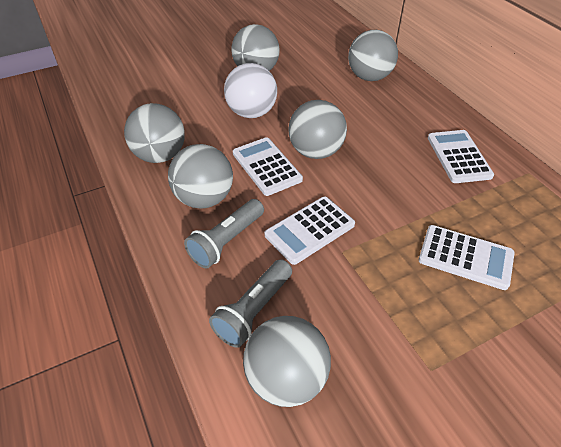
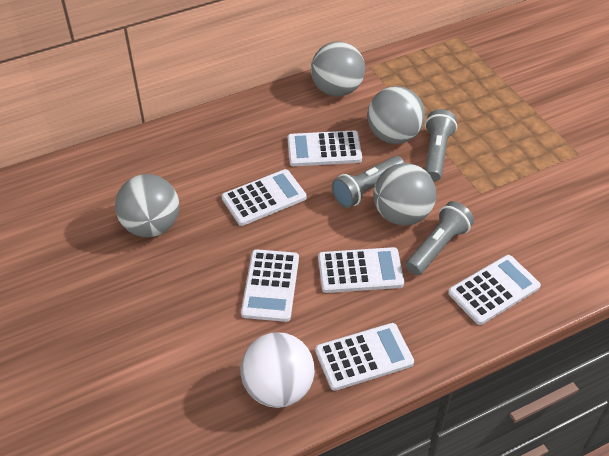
grey ball: [124,103,185,163] [168,144,233,209] [231,24,280,71] [243,316,331,407] [288,100,347,159] [348,30,398,81] = 6 -> [115,174,179,237] [311,41,365,97] [367,86,425,144] [373,163,436,226] = 4
grey flashlight: [184,199,264,269] [209,259,292,348] = 2 -> [332,156,404,208] [406,201,474,275] [425,109,457,182] = 3
white calculator: [233,137,303,196] [264,197,355,265] [419,225,515,290] [428,130,494,183] = 4 -> [222,169,307,226] [241,249,299,322] [288,131,362,166] [315,323,414,391] [318,247,404,293] [448,255,541,325] = 6

